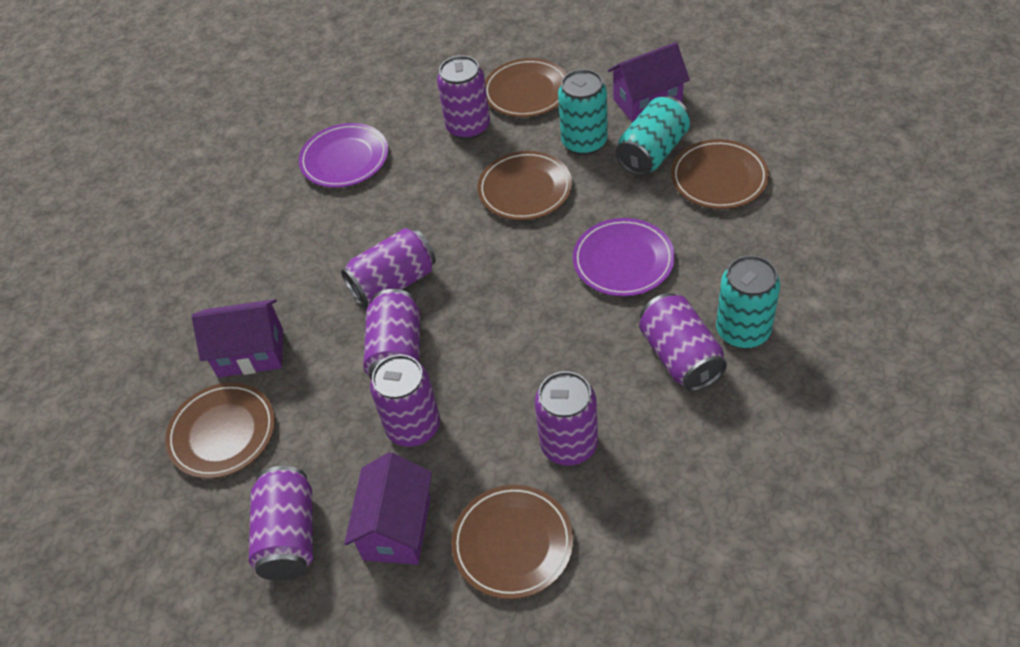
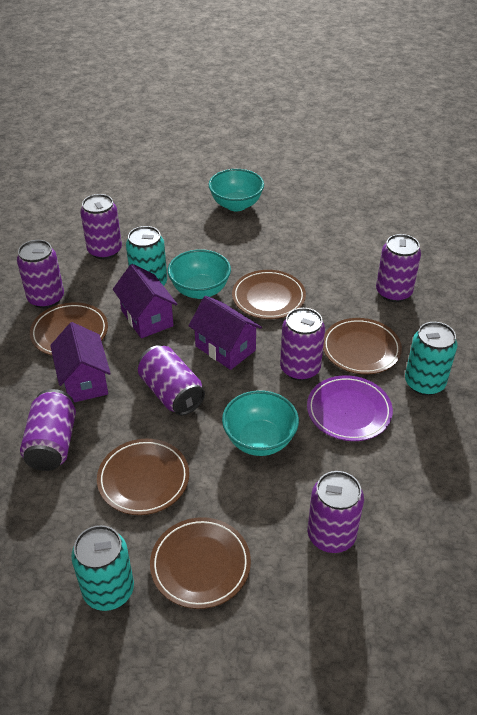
purple plate: [299,123,388,188] [573,218,675,296] = 2 -> [307,375,393,441] = 1
turquoise bowl: none = 0 -> [168,249,231,299] [208,169,264,212] [222,390,299,456] = 3

